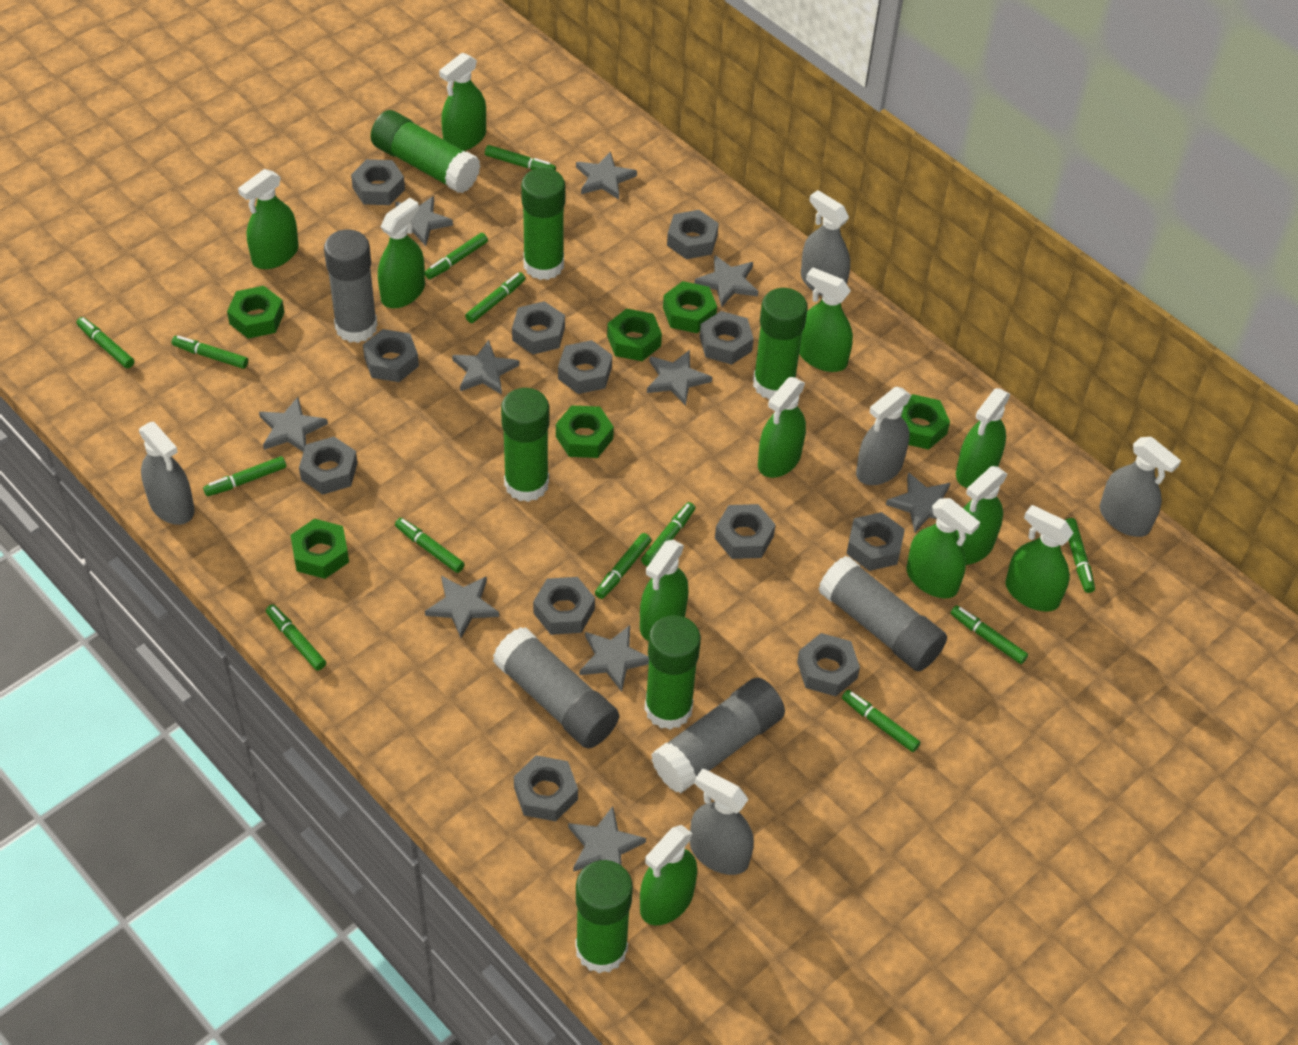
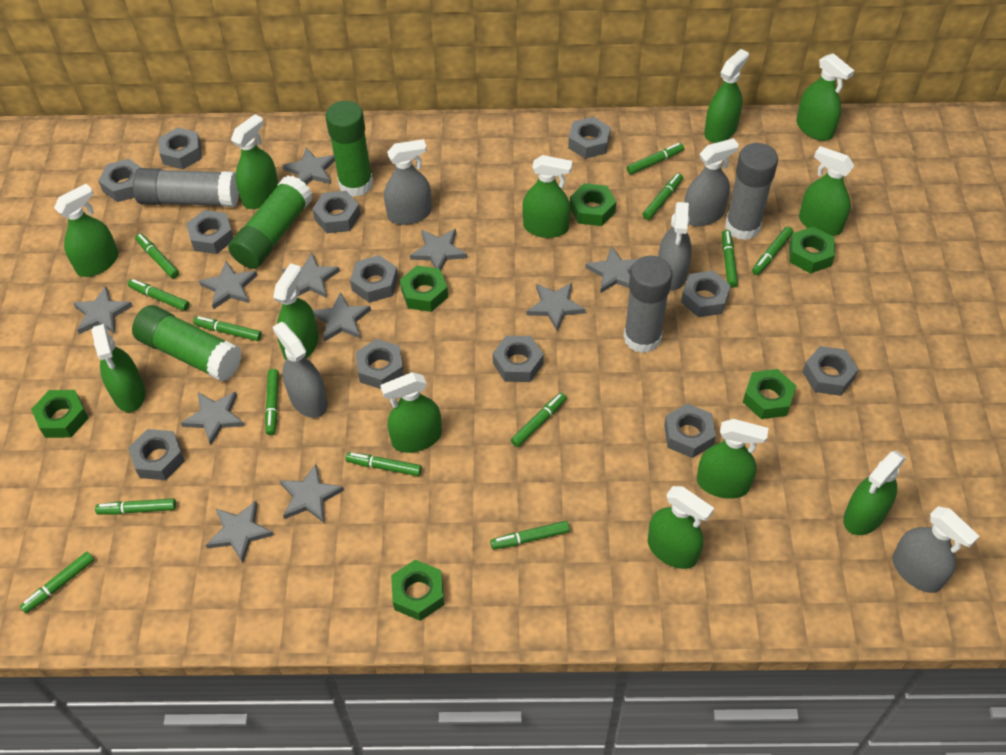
green glue stick: [371,110,481,193] [501,388,549,502] [521,168,565,280] [575,860,633,973] [644,615,701,730] [753,288,808,400] = 6 -> [132,305,242,382] [228,175,313,269] [325,101,373,197] = 3
green spray bottle: [238,169,299,269] [378,198,425,308] [439,53,486,151] [640,540,688,641] [640,825,697,925] [758,377,806,478] [799,267,853,372] [906,498,980,598] [956,388,1011,488] [956,466,1008,565] [1006,505,1073,612] = 11 -> [54,184,118,277] [91,323,145,412] [231,114,279,209] [273,263,318,360] [380,372,442,453] [522,155,572,238] [648,486,714,569] [697,419,769,499] [704,49,749,143] [796,53,855,141] [799,146,854,236] [843,451,906,535] = 12
grey glue stick: [324,229,378,343] [493,627,619,749] [651,677,785,793] [818,556,947,671] = 4 -> [133,168,239,207] [623,256,673,353] [725,143,778,240] = 3
grey star: [259,397,328,452] [395,196,453,246] [425,575,499,638] [452,340,519,395] [568,806,646,872] [576,151,637,199] [580,625,649,692] [647,350,712,406] [694,255,758,307] [886,472,950,532] = 10 -> [73,286,132,334] [181,392,245,445] [199,261,258,309] [206,501,274,563] [279,464,344,523] [282,147,335,184] [282,252,340,298] [313,292,371,342] [410,229,467,270] [527,283,586,331] [585,246,638,293] = 11

